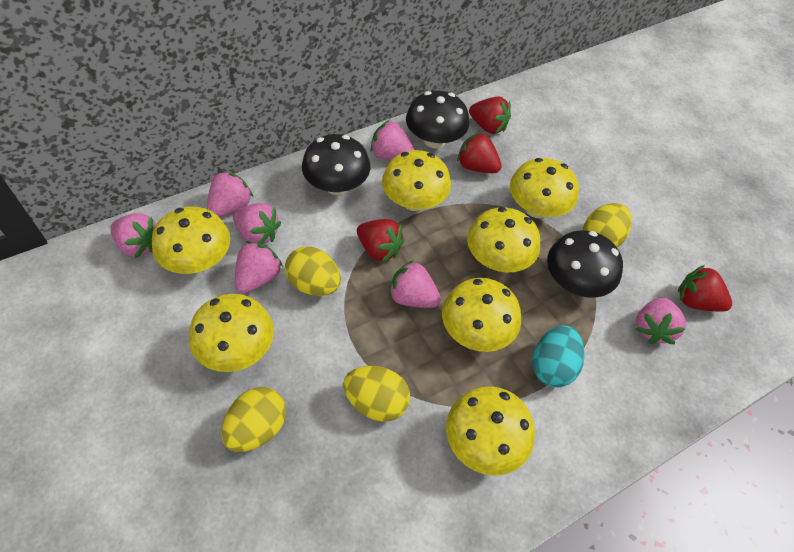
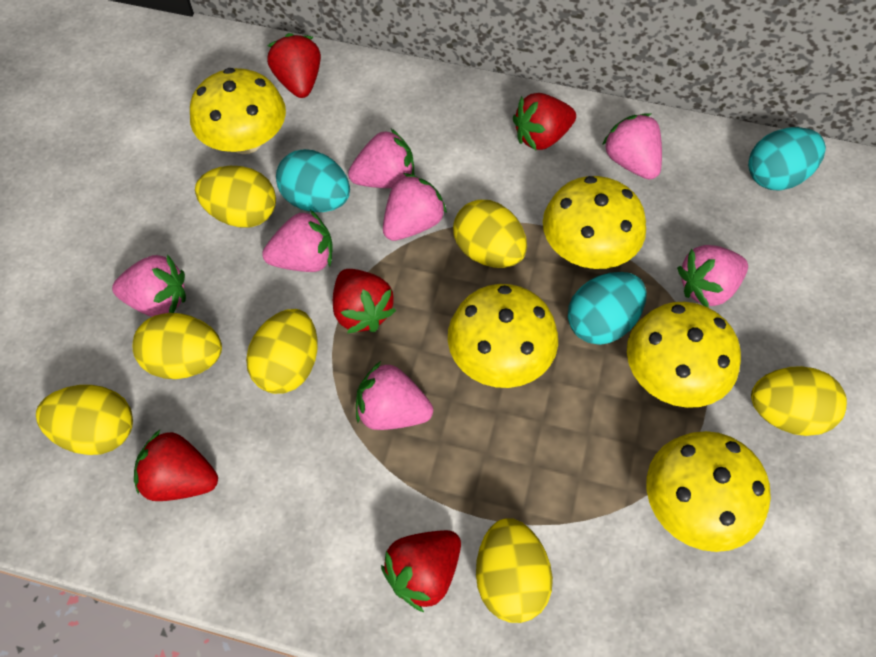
black mushroom: [302,134,370,195] [406,90,469,148] [547,230,623,298] = 3 -> none = 0
red strawberry: [357,219,404,262] [457,132,502,173] [469,97,511,134] [678,265,732,312] = 4 -> [134,430,218,501] [267,33,321,98] [333,269,396,333] [381,530,461,612] [513,93,576,150] = 5
turquoise egg: [532,325,584,387] = 1 -> [276,149,350,212] [568,272,647,345] [748,127,826,191] = 3
yellow egg: [221,387,286,452] [285,246,341,296] [343,366,410,422] [583,203,632,247] = 4 -> [36,385,133,455] [132,313,222,379] [195,166,276,227] [246,309,318,394] [453,200,527,268] [476,518,553,623] [751,366,847,436] = 7
yellow mushroom: [152,206,230,274] [189,294,274,372] [382,150,451,211] [442,278,521,352] [446,386,535,476] [467,207,540,273] [510,158,579,218] = 7 -> [190,68,286,154] [448,284,558,388] [543,176,646,269] [627,302,741,408] [647,431,771,552] = 5

